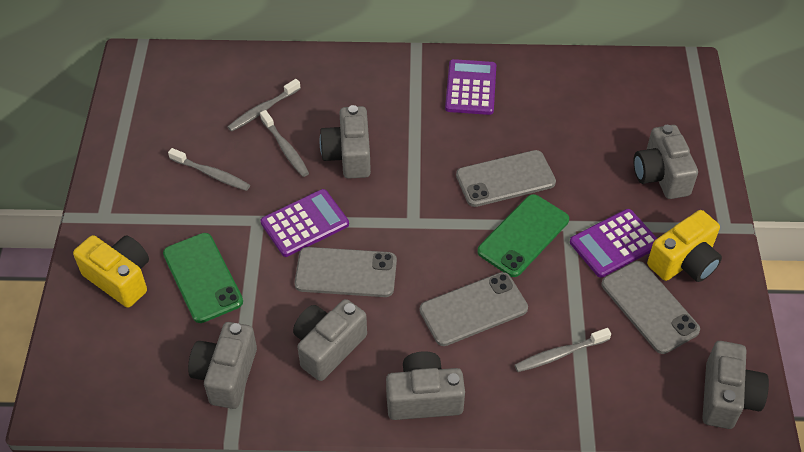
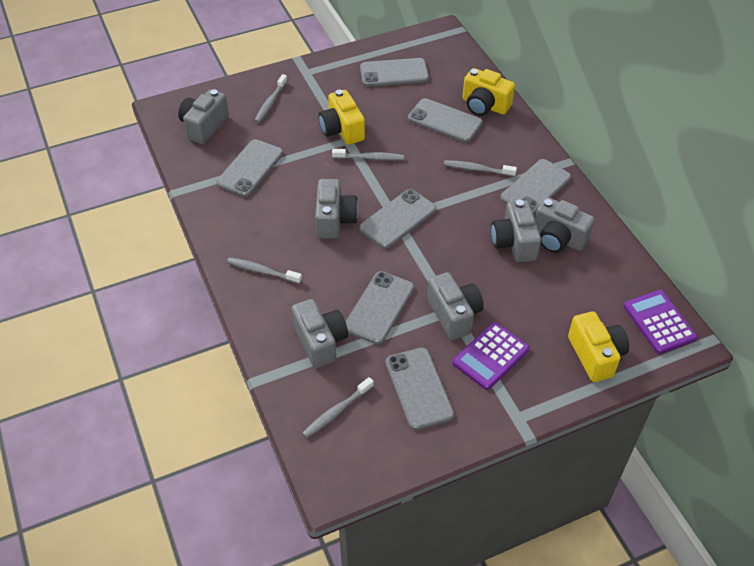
green phone: [163,233,243,323] [477,194,569,277] = 2 -> none = 0
grey phone: [295,247,397,297] [420,272,528,346] [456,150,556,207] [601,261,700,354] = 4 -> [216,139,283,197] [345,271,414,344] [359,189,436,249] [360,58,429,87] [386,347,454,430] [408,98,483,143] [500,159,571,215] = 7
grey toothbrush: [168,148,250,191] [227,79,301,132] [260,110,309,177] [514,328,611,372] = 4 -> [227,257,302,284] [254,74,287,123] [302,377,374,438] [332,149,404,161] [444,160,517,177] = 5
purple calculator: [261,189,349,257] [445,59,496,115] [570,209,657,278] = 3 -> [452,322,529,390] [623,290,697,354] = 2
yellow camera: [73,235,149,308] [647,210,722,282] = 2 -> [318,90,365,145] [463,68,515,116] [568,311,629,382] = 3

